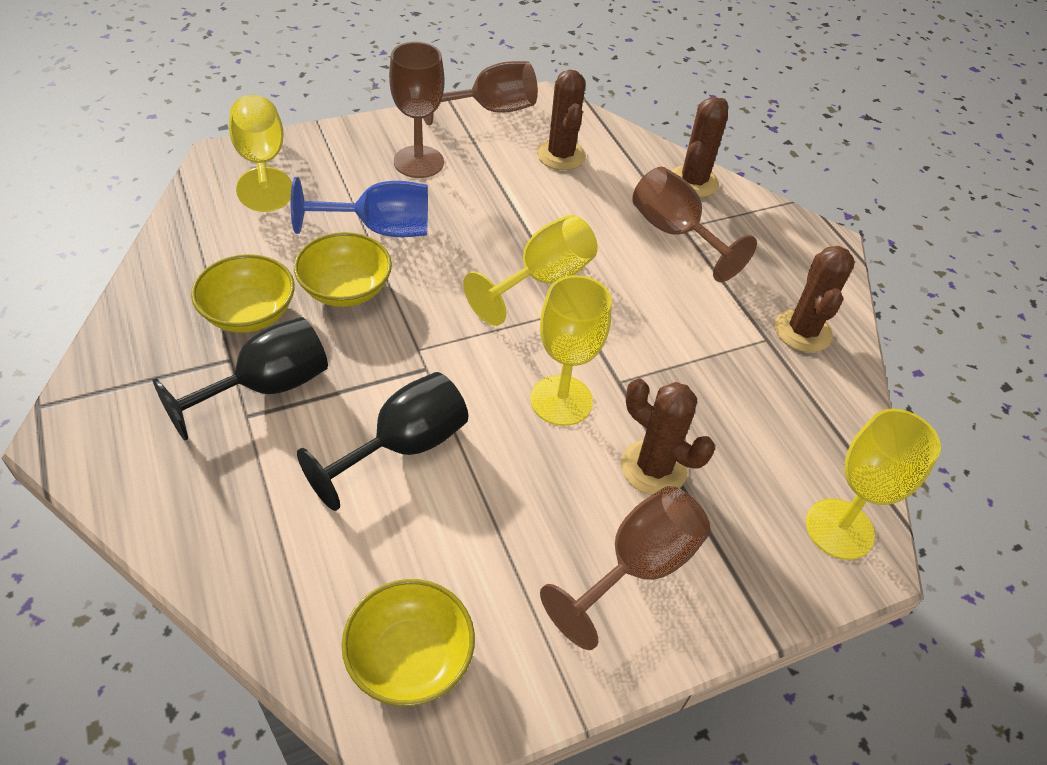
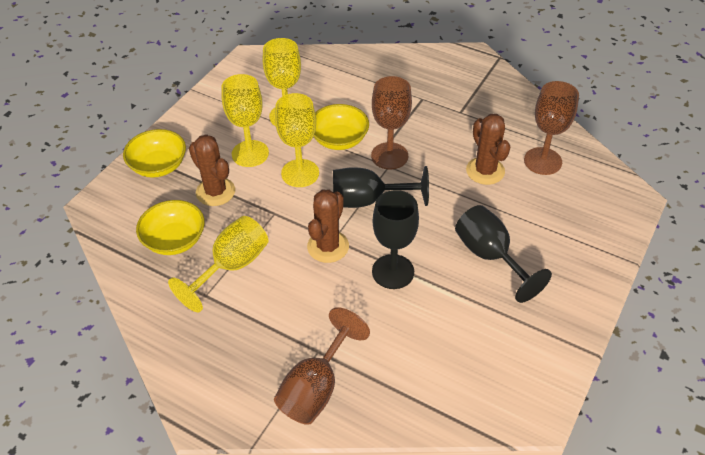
black goblet: [153,317,328,440] [297,372,468,511] = 2 -> [333,166,429,208] [372,190,419,289] [455,205,552,303] = 3
blue goblet: [291,177,428,237] = 1 -> none = 0
brown cactus: [537,70,586,170] [621,378,715,495] [672,97,728,197] [775,246,855,353] = 4 -> [189,134,235,206] [307,190,349,263] [466,114,510,185] = 3
brown goblet: [389,42,445,178] [423,61,538,125] [540,486,711,650] [632,167,757,282] = 4 -> [274,307,370,425] [371,76,412,169] [524,81,579,175] = 3

